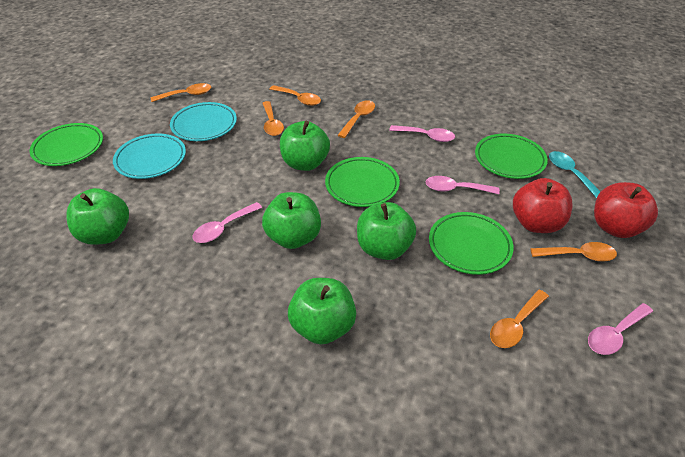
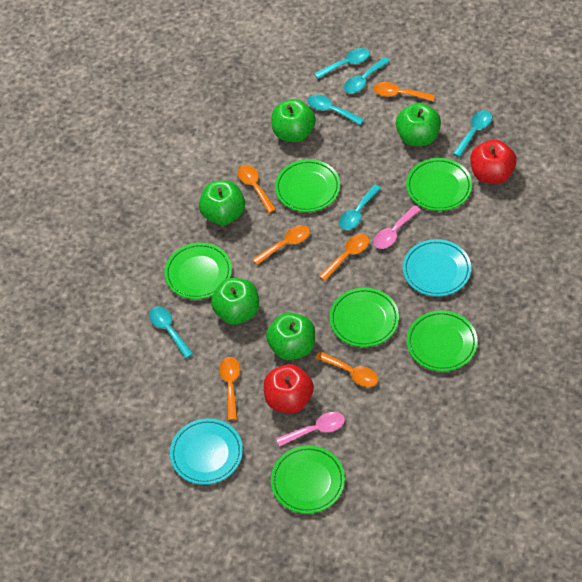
green plate: [29,123,103,166] [325,157,400,207] [429,212,514,275] [475,134,548,179] = 4 -> [164,243,232,299] [271,445,345,514] [275,159,340,212] [329,288,399,347] [406,158,472,211] [407,310,478,372] = 6
pink spoon: [192,202,262,243] [389,125,455,142] [426,176,500,194] [588,303,653,355] = 4 -> [276,412,345,447] [374,205,421,249] = 2
turquoise spoon: [549,151,601,198] = 1 -> [149,306,193,359] [308,94,364,125] [314,48,370,79] [339,184,381,230] [344,57,390,93] [453,110,492,157] = 6

